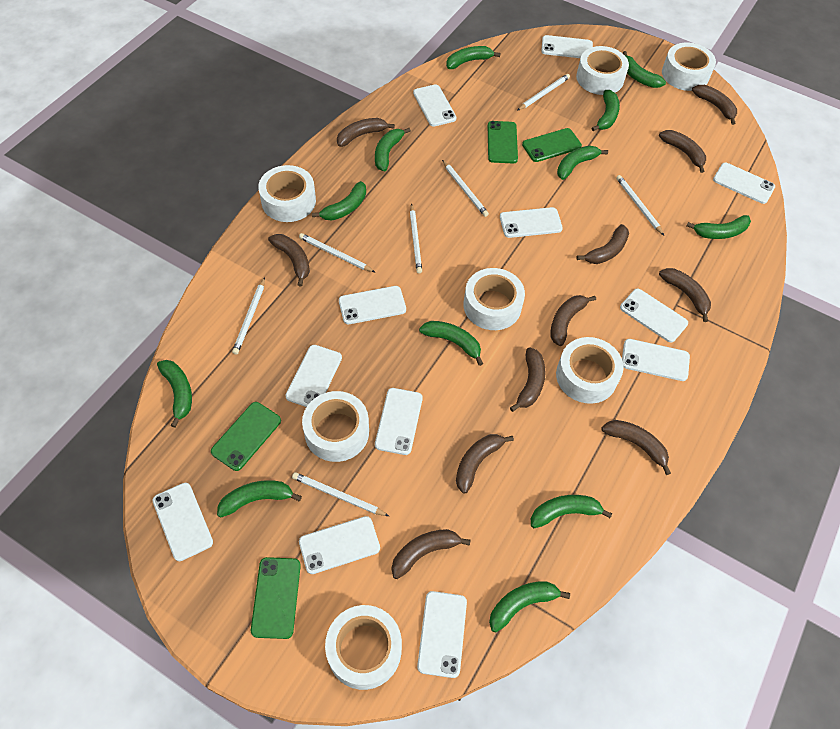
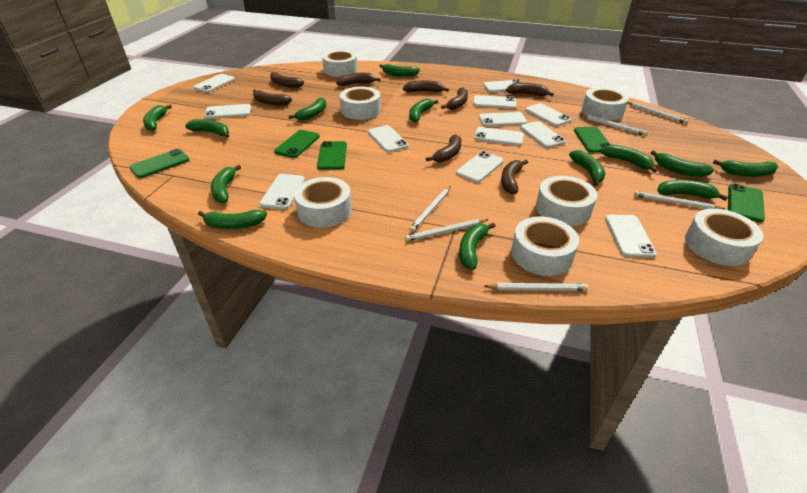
brown banana: [268,234,310,287] [337,118,395,147] [392,529,471,579] [456,434,514,494] [510,347,545,412] [551,295,596,346] [576,224,629,264] [601,420,671,475] [659,130,706,173] [659,268,711,322] [692,85,737,125] = 11 -> [253,89,292,106] [270,72,304,88] [336,73,381,86] [403,80,449,92] [426,134,461,163] [441,87,468,110] [501,160,528,194] [506,83,554,96] = 8
green banana: [157,360,192,428] [217,480,302,518] [312,181,366,221] [375,128,411,171] [419,321,483,366] [446,46,501,69] [489,581,570,632] [531,495,612,528] [557,146,608,180] [592,90,620,131] [623,51,666,88] [687,215,751,239] = 12 -> [143,104,172,131] [185,119,229,138] [198,210,267,229] [211,165,241,203] [288,97,326,121] [380,64,420,77] [409,99,438,123] [459,223,496,270] [569,150,605,186] [600,145,658,173] [651,150,714,177] [657,180,728,201] [713,160,778,177] = 13
green phone: [211,402,281,471] [251,557,301,639] [488,121,518,163] [522,128,582,162] = 4 -> [130,149,190,178] [274,130,320,158] [317,141,347,170] [574,127,611,153] [728,183,765,222] = 5
white pencil: [232,277,265,355] [292,472,389,516] [299,233,375,272] [410,204,422,274] [442,160,489,217] [517,74,570,110] [616,175,664,235] = 7 -> [405,219,488,241] [409,186,451,232] [484,283,588,291] [580,115,647,136] [627,102,688,124] [634,191,725,209] = 6

